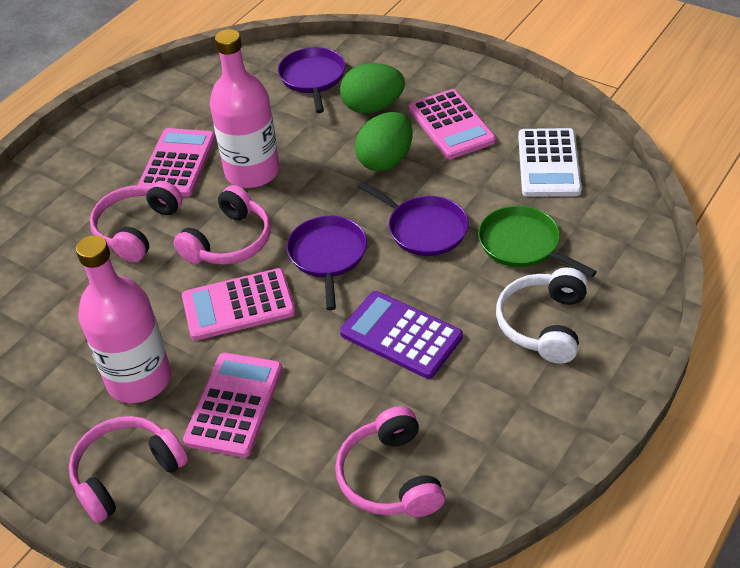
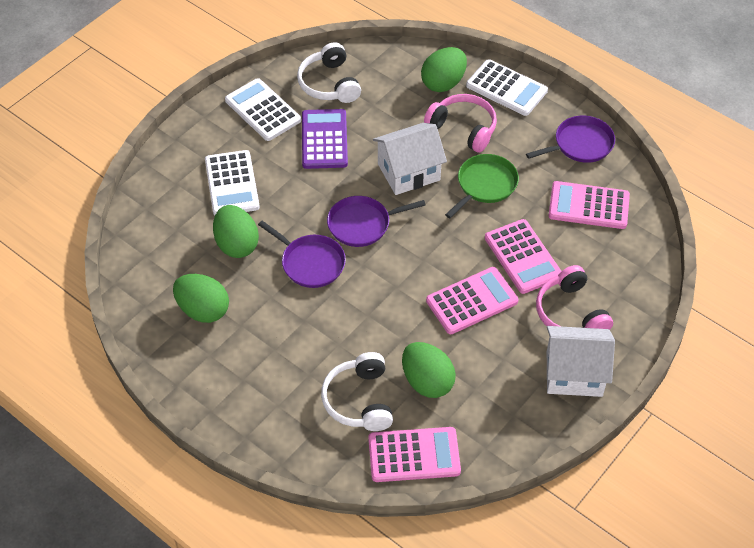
green egg: [340,63,405,114] [355,112,413,171] = 2 -> [173,274,229,323] [213,205,259,258] [402,342,456,398] [421,47,467,92] = 4
pink bottle: [76,235,171,403] [210,29,280,188] = 2 -> none = 0
pink headphones: [69,416,188,523] [90,181,182,262] [174,185,271,265] [335,406,445,517] = 4 -> [424,94,497,153] [536,265,613,330] = 2
white calculator: [518,128,582,197] = 1 -> [205,150,260,215] [225,78,301,141] [466,59,548,116] = 3
white headphones: [496,268,588,363] = 1 -> [297,42,361,103] [321,352,393,431] = 2
white house: none = 0 -> [373,123,447,195] [547,326,615,397] = 2

